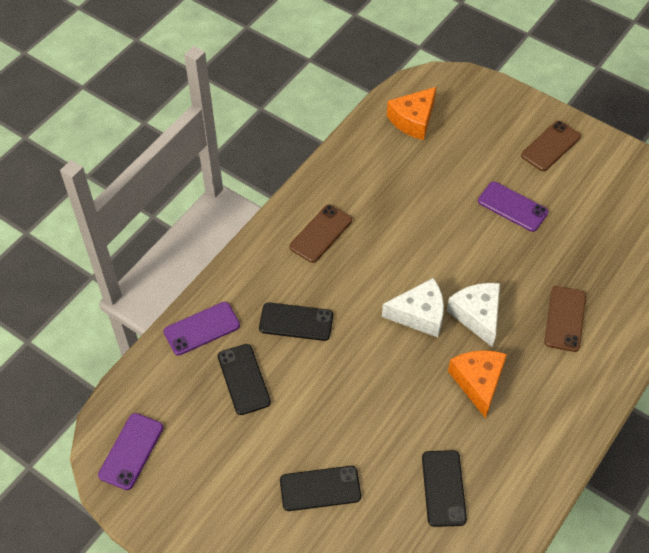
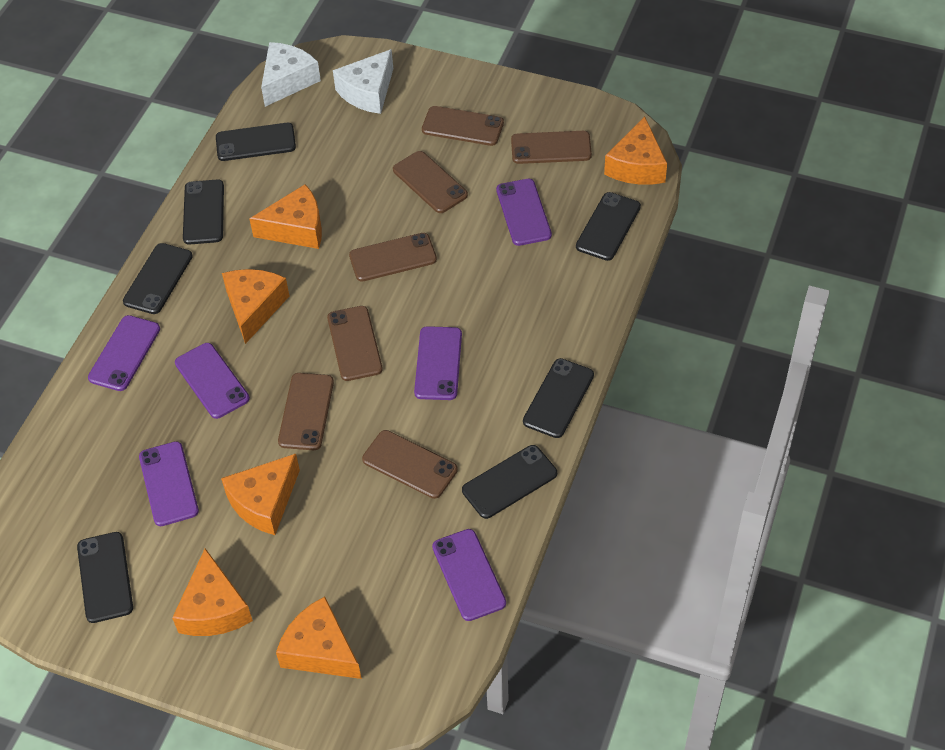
black phone: [218,344,271,415] [259,302,333,341] [280,466,361,511] [422,450,467,527] = 4 -> [77,532,133,623] [123,243,193,314] [183,179,224,245] [216,123,296,161] [462,445,557,519] [523,358,594,438] [576,192,641,261] = 7
brown phone: [289,204,352,263] [521,121,581,171] [544,286,586,352] = 3 -> [278,373,334,450] [327,306,383,381] [349,233,437,282] [362,430,458,499] [393,151,468,213] [422,106,504,146] [511,131,592,164] = 7
orange cheese: [387,87,436,140] [448,350,507,418] = 2 -> [172,548,253,636] [221,454,300,535] [222,269,289,344] [249,184,322,249] [276,597,362,679] [604,116,667,185] = 6
purple phone: [98,413,163,490] [164,302,240,355] [478,182,548,232] = 3 -> [88,315,160,391] [139,441,199,526] [175,343,250,419] [414,326,462,400] [432,529,506,621] [496,179,552,246] = 6

